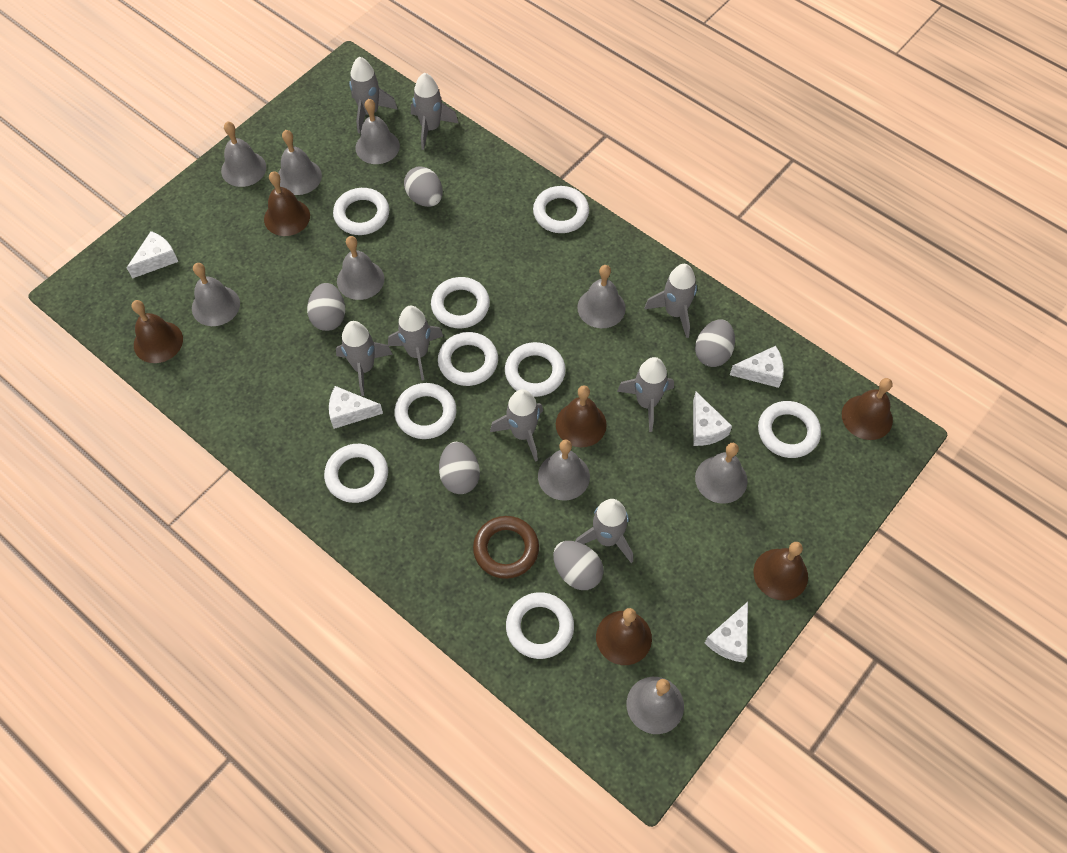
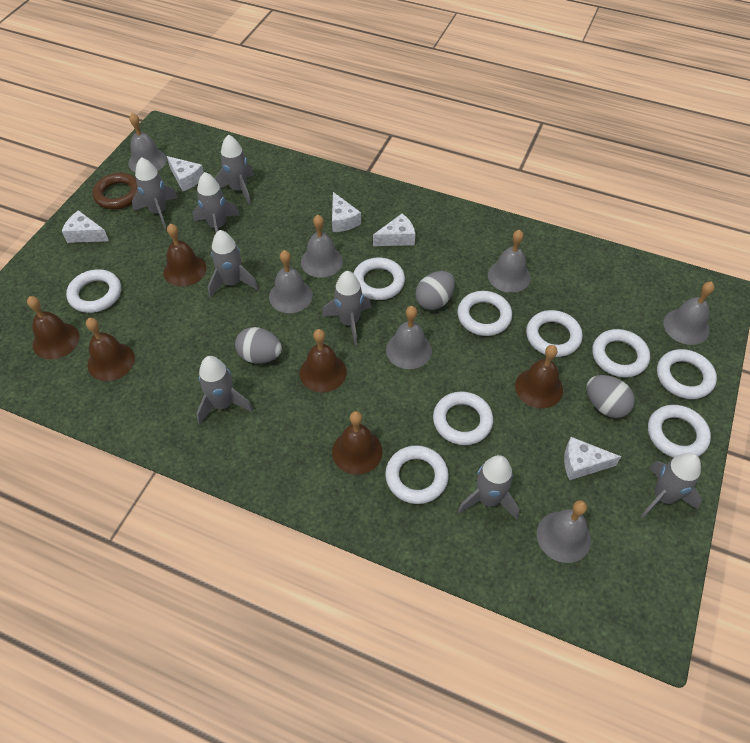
grey bell: [192,263,240,326] [221,122,266,187] [278,130,322,195] [337,236,384,300] [355,99,400,164] [538,440,590,500] [577,265,626,328] [627,677,684,734] [695,443,748,503] = 9 -> [128,113,167,173] [269,250,313,313] [301,215,343,278] [386,306,432,369] [488,230,531,293] [537,500,591,563] [663,282,715,345] = 7
grey egg: [307,283,345,331] [404,166,443,207] [439,442,480,494] [553,541,604,590] [695,319,735,367] = 5 -> [235,327,282,363] [415,271,455,310] [587,375,635,418] = 3

